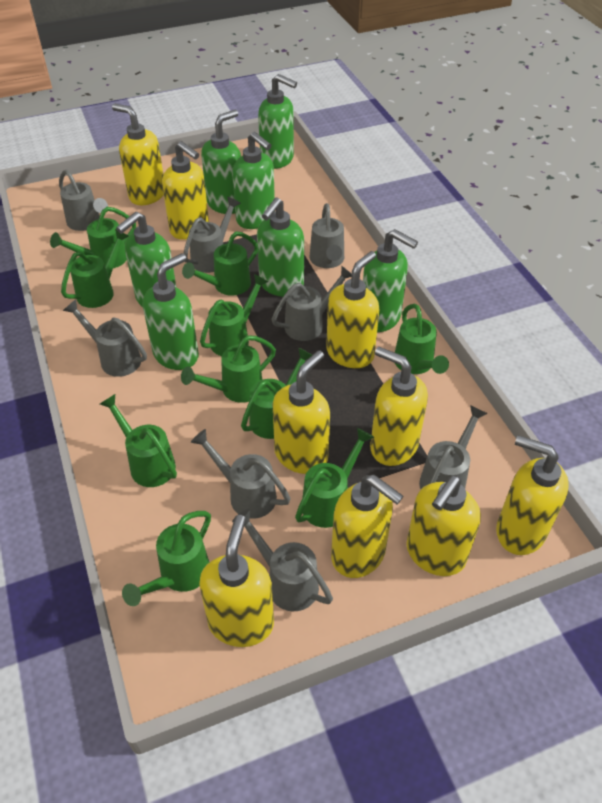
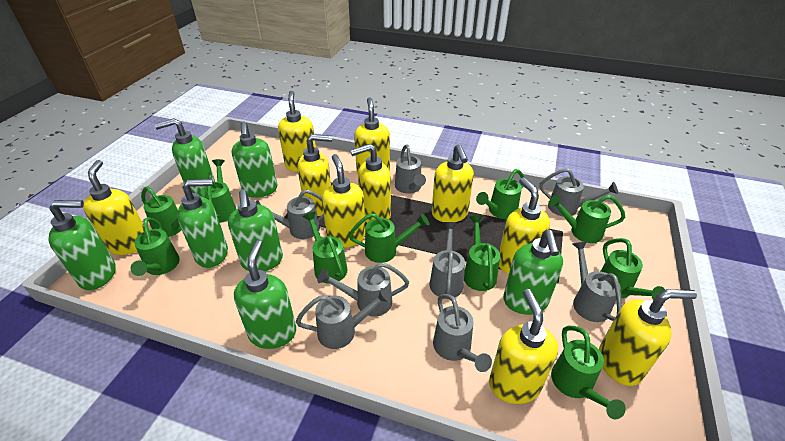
yellow soap dispenser: [112,104,164,205] [162,141,209,240] [199,515,274,647] [273,350,330,474] [326,251,380,368] [331,475,403,578] [370,347,428,466] [406,475,481,576] [496,435,569,555] = 9 -> [83,160,145,255] [278,91,316,172] [298,134,332,216] [322,154,366,248] [350,144,391,223] [354,97,390,174] [432,144,474,222] [489,289,558,404] [499,177,550,274] [599,289,697,386] = 10

